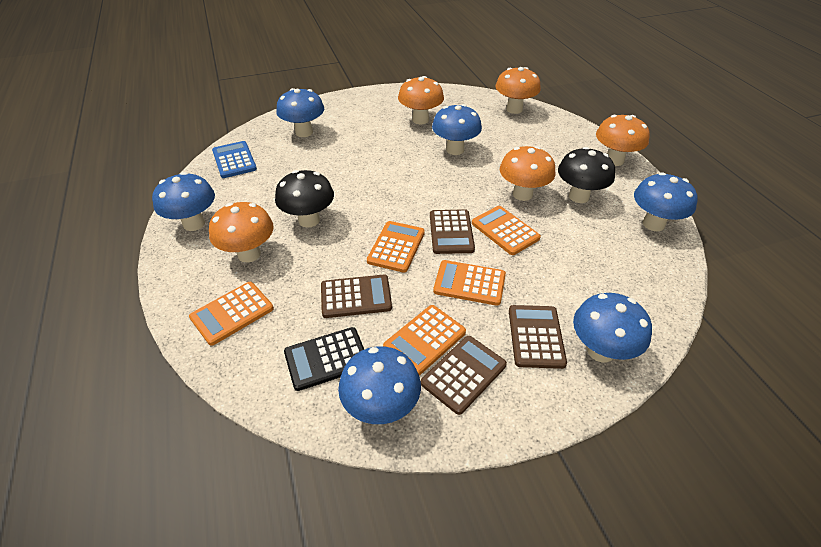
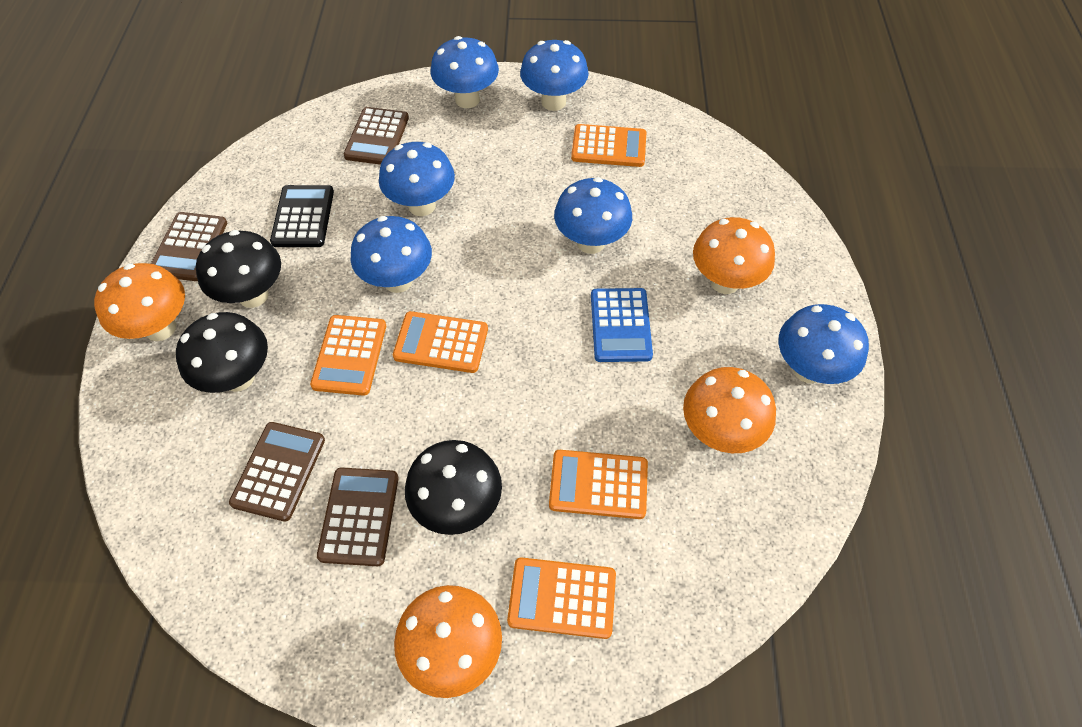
black mushroom: [275,170,334,228] [558,147,615,203] = 2 -> [176,312,268,393] [196,230,281,308] [405,440,502,535] = 3
orange mushroom: [209,202,274,263] [398,76,444,124] [495,67,541,114] [500,146,555,201] [596,115,650,166] = 5 -> [94,263,185,341] [394,585,502,698] [683,367,776,453] [693,217,775,294] = 4

